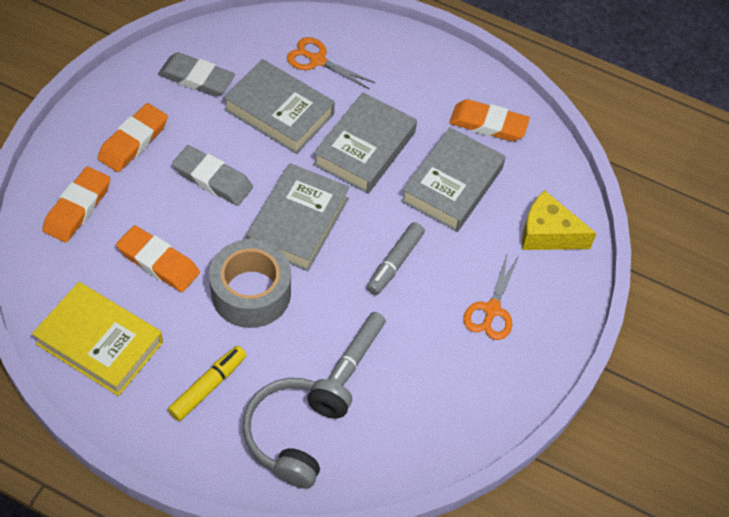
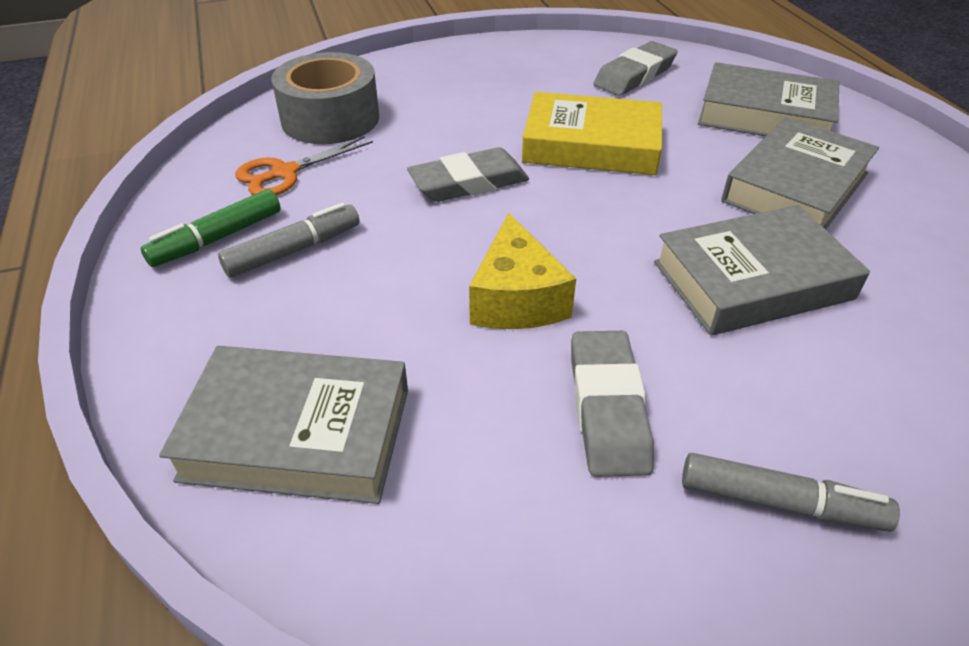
green marker: none = 0 -> [141,189,281,267] = 1
grey eraser: [158,52,235,97] [172,145,253,206] = 2 -> [407,147,529,202] [571,331,654,477] [593,41,678,96] = 3
grey headphones: [243,378,352,489] = 1 -> none = 0
orange eraser: [42,167,110,243] [98,103,168,172] [116,225,200,292] [449,99,530,141] = 4 -> none = 0
orange scissors: [287,37,375,89] [463,254,519,340] = 2 -> [235,136,373,195] = 1
yellow marker: [168,346,246,421] = 1 -> none = 0

